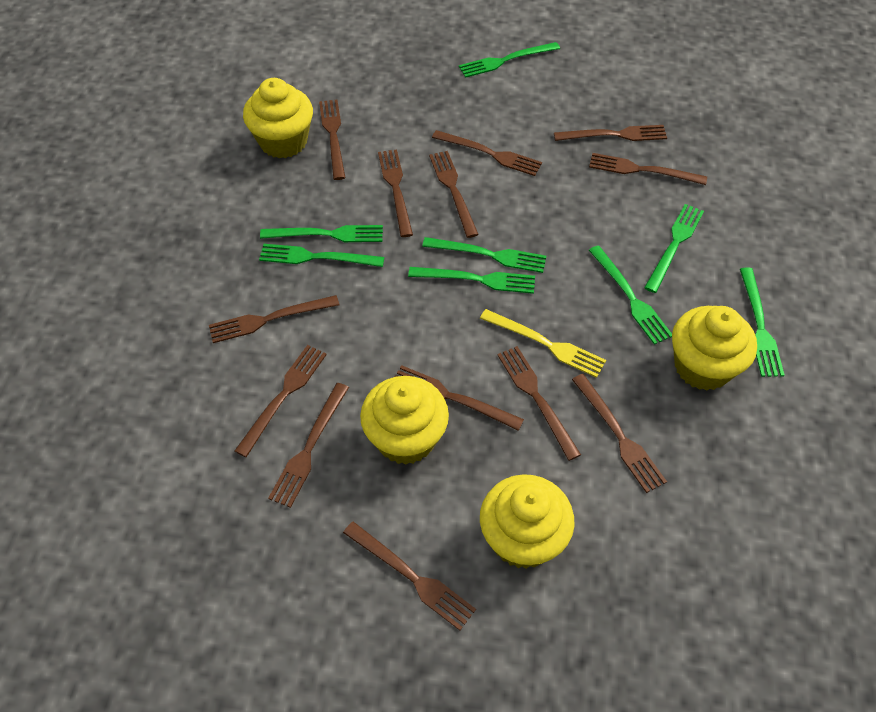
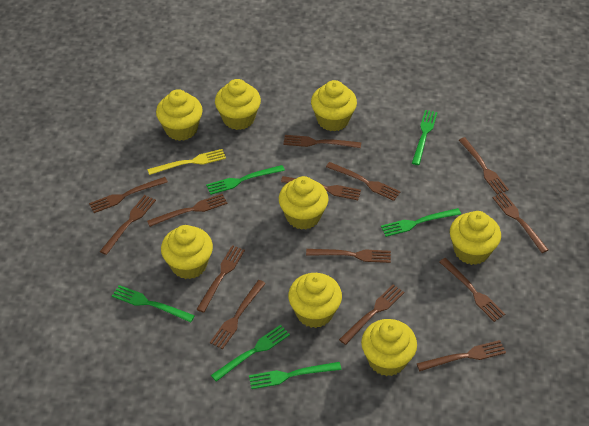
brown fork: [209,295,339,343] [235,345,327,457] [268,383,349,508] [319,100,346,180] [343,521,476,630] [378,149,413,237] [395,365,524,431] [429,151,479,238] [432,130,542,176] [497,346,581,461] [554,125,667,141] [572,374,667,493] [589,153,707,185] = 13 -> [89,177,168,213] [100,195,156,255] [147,194,227,227] [196,245,245,313] [210,280,266,349] [281,176,361,200] [283,135,361,148] [306,249,391,263] [326,162,401,201] [339,284,404,345] [417,340,506,371] [439,258,505,322] [459,137,509,195] [492,193,549,253] = 14
green fork: [259,244,384,267] [260,225,383,242] [408,267,535,294] [422,237,546,273] [459,42,560,78] [589,245,672,345] [644,204,704,293] [740,267,785,377] = 8 -> [112,285,195,322] [206,165,285,195] [211,325,290,382] [249,362,341,389] [381,208,461,237] [412,110,438,165] = 6
yellow cupcake: [243,78,313,158] [360,376,449,465] [480,474,574,569] [672,306,757,391] = 4 -> [156,89,203,141] [161,225,213,279] [215,79,261,130] [279,176,328,230] [288,273,342,328] [311,80,357,131] [361,319,417,376] [450,211,501,265] = 8

